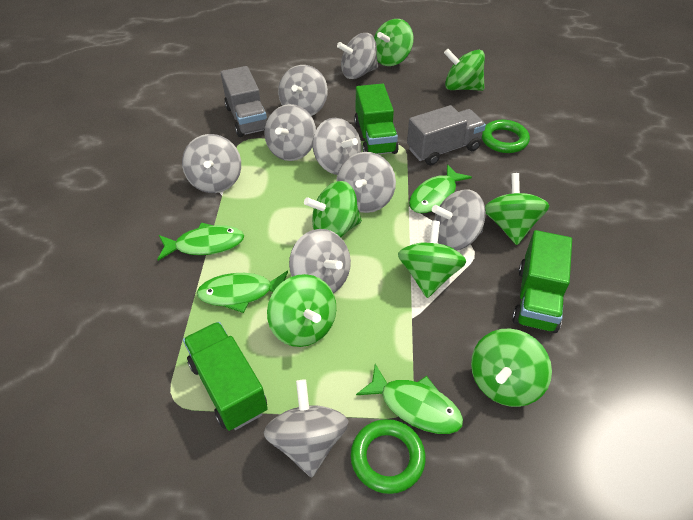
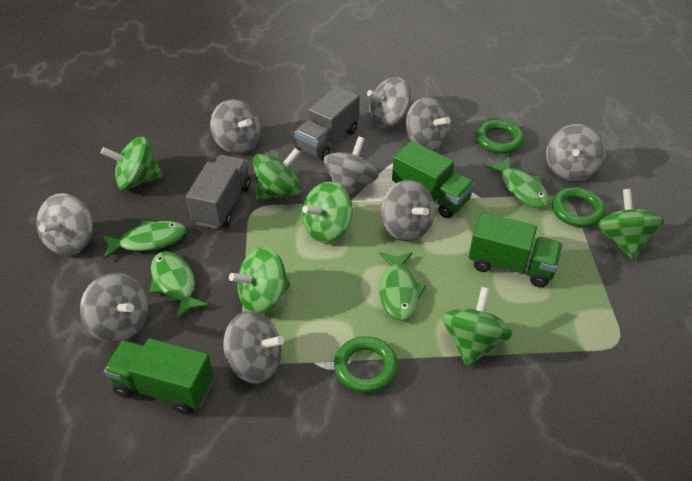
green ring: [351,419,426,494] [482,120,530,153] = 2 -> [334,336,398,393] [476,120,524,154] [552,187,606,228] = 3
green spinning top: [267,274,336,347] [304,181,362,237] [374,19,414,66] [398,221,466,298] [444,49,485,91] [471,328,552,407] [485,173,549,245] = 7 -> [101,137,163,190] [229,247,290,314] [253,148,301,201] [302,182,353,243] [442,287,512,367] [597,189,664,260] = 6

